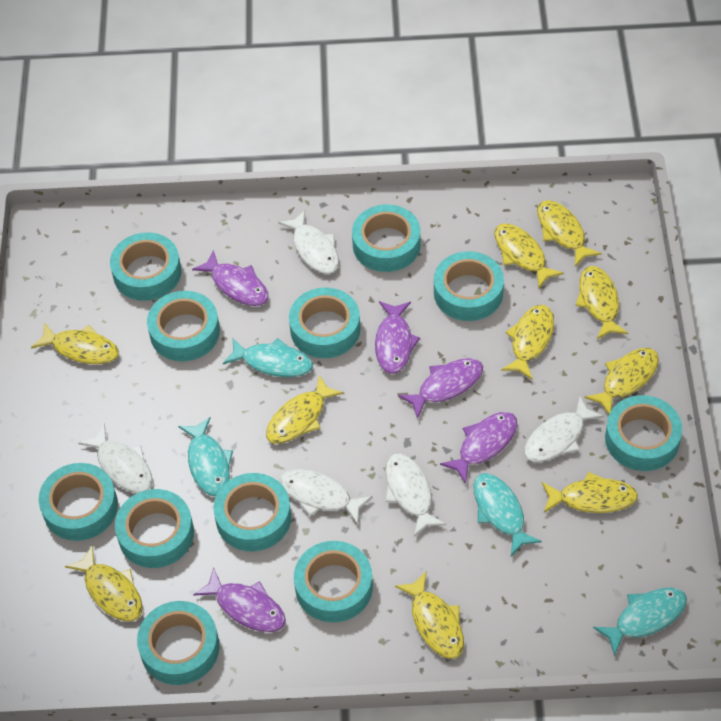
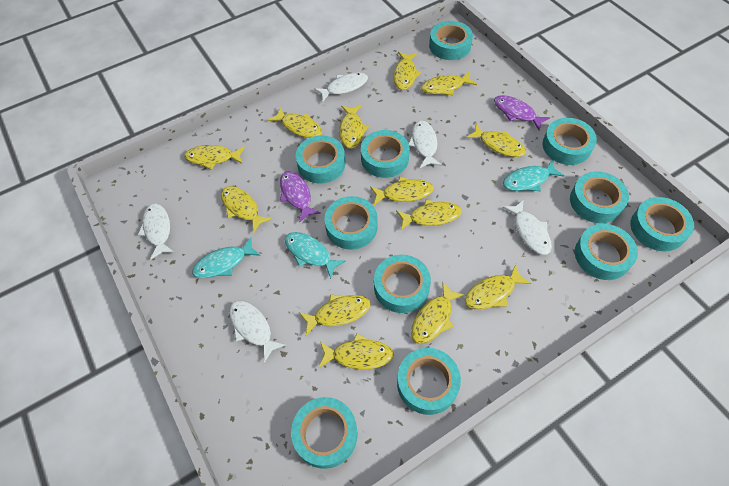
purple fish: [192,250,269,306] [193,567,286,632] [375,301,420,374] [398,358,483,419] [440,412,517,484] = 5 -> [280,171,321,223] [494,95,550,131] = 2
turquoise fish: [178,417,233,496] [223,337,313,377] [473,473,542,556] [593,588,687,656] = 4 -> [192,237,260,278] [285,232,346,279] [503,160,564,191] = 3
yellow fish: [31,322,119,364] [65,545,143,621] [266,375,344,444] [395,572,464,659] [494,223,564,288] [501,305,554,380] [537,200,602,266] [542,472,638,513] [576,266,628,339] [584,348,659,414] = 10 -> [184,145,245,170] [221,186,272,233] [268,107,322,138] [299,294,371,336] [318,333,394,369] [339,105,369,149] [370,177,434,205] [393,52,421,90] [396,199,462,230] [411,281,465,344] [421,72,477,96] [465,264,531,310] [466,124,526,157] = 13

